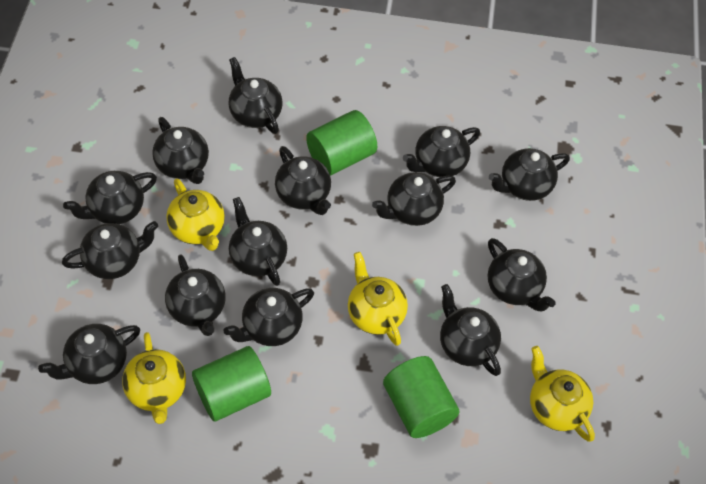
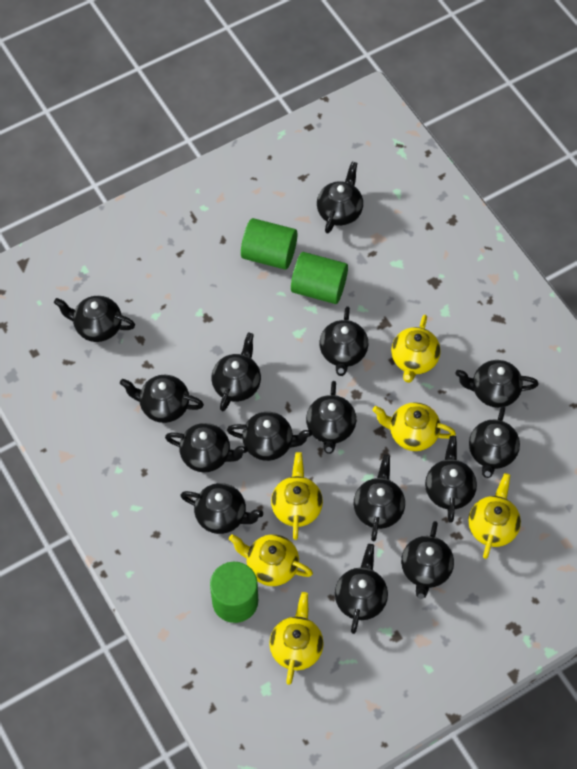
black teapot: [38,324,140,384] [62,221,158,279] [63,171,157,224] [152,117,209,184] [165,254,226,336] [224,288,314,346] [228,57,283,134] [229,197,287,286] [275,146,331,215] [372,172,456,226] [403,126,480,177] [440,284,501,376] [488,238,556,312] [489,148,570,201] = 14 -> [54,296,135,342] [120,375,204,423] [165,423,248,473] [180,483,263,534] [211,333,261,411] [227,412,312,461] [306,381,356,454] [317,161,363,234] [320,306,368,376] [335,544,388,634] [354,454,405,541] [401,521,454,599] [425,436,477,523] [455,360,539,408] [469,406,520,478] = 15
yellow teapot: [122,332,186,424] [166,178,225,251] [348,252,408,346] [530,346,595,442] = 4 -> [229,534,313,586] [269,592,324,685] [271,452,323,540] [373,402,456,451] [391,315,441,383] [469,473,521,559] = 6

